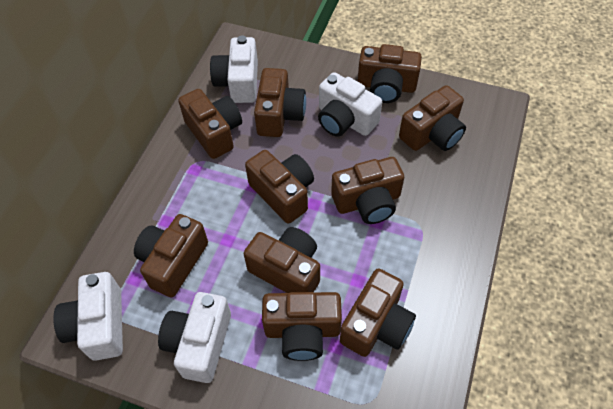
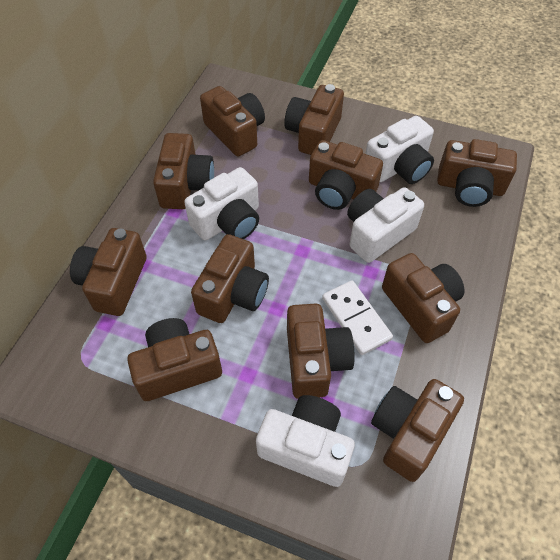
brown camera: [134,214,208,297] [178,89,242,159] [244,227,320,293] [245,150,314,224] [254,68,306,137] [262,292,342,361] [331,157,404,224] [340,268,416,357] [358,44,422,103] [399,85,466,151] = 10 -> [70,228,147,316] [127,318,222,401] [153,133,214,209] [191,234,269,323] [200,86,265,156] [284,84,344,155] [287,304,355,399] [309,140,383,210] [371,379,464,482] [382,253,464,343] [437,139,517,207] = 11
white domino: none = 0 -> [322,280,393,355] = 1

